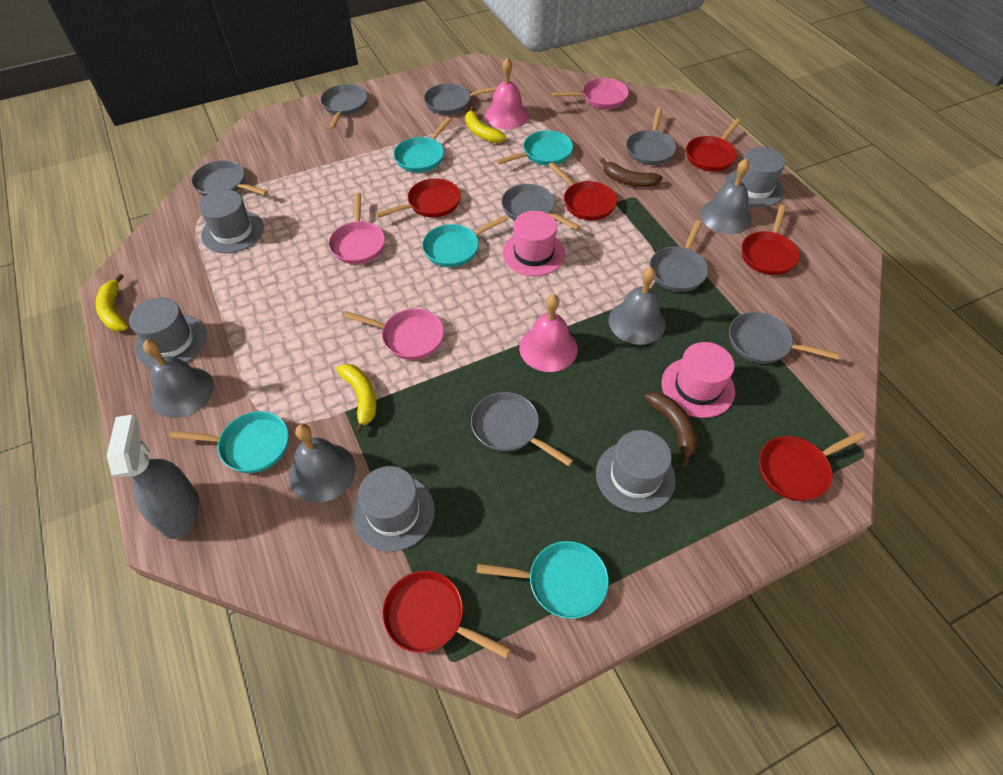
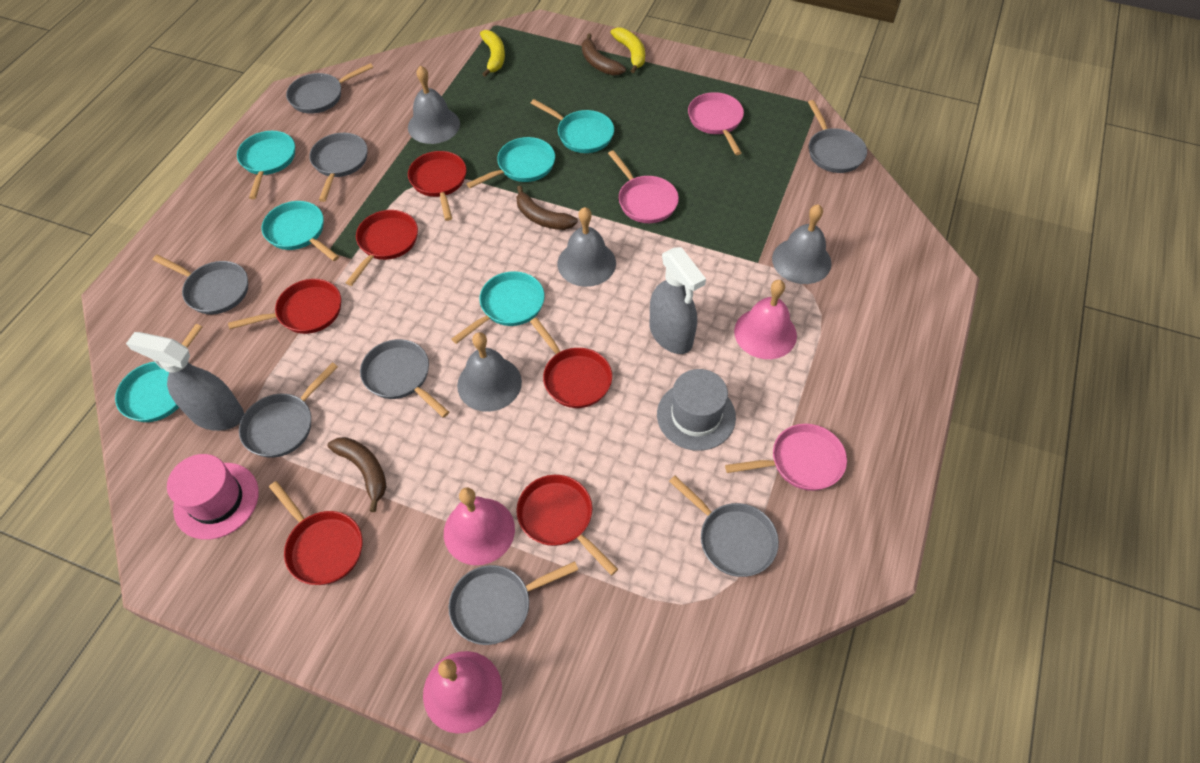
brown banana: [600,158,663,187] [644,392,698,467] = 2 -> [327,437,387,512] [516,185,578,230] [582,33,626,76] = 3
grey hat: [129,297,207,368] [199,189,264,253] [353,466,435,552] [596,430,676,513] [725,147,785,207] = 5 -> [657,369,736,451] = 1
grey spray bottle: [107,415,199,539] = 1 -> [126,332,244,431] [650,247,706,354] = 2
pink bell: [485,58,529,129] [519,294,578,372] = 2 -> [423,651,502,734] [444,487,515,565] [734,280,797,359] = 3
pink hat: [503,211,565,276] [662,342,735,418] = 2 -> [167,454,259,540] = 1
turquoise pan: [170,411,289,473] [394,117,452,173] [422,215,508,267] [476,541,609,619] [496,130,573,166] = 5 -> [115,324,202,422] [237,131,295,199] [262,201,339,261] [451,271,545,344] [467,137,555,188] [531,99,614,153] = 6
yellow banana: [96,274,128,332] [336,364,376,434] [465,107,506,143] = 3 -> [480,30,505,77] [610,28,645,73] = 2

